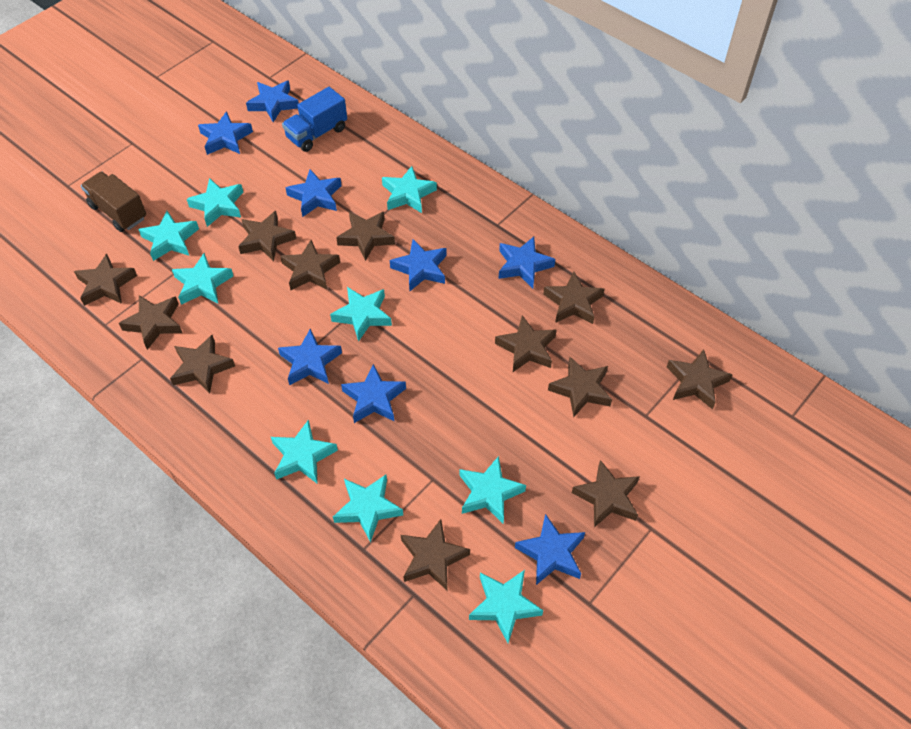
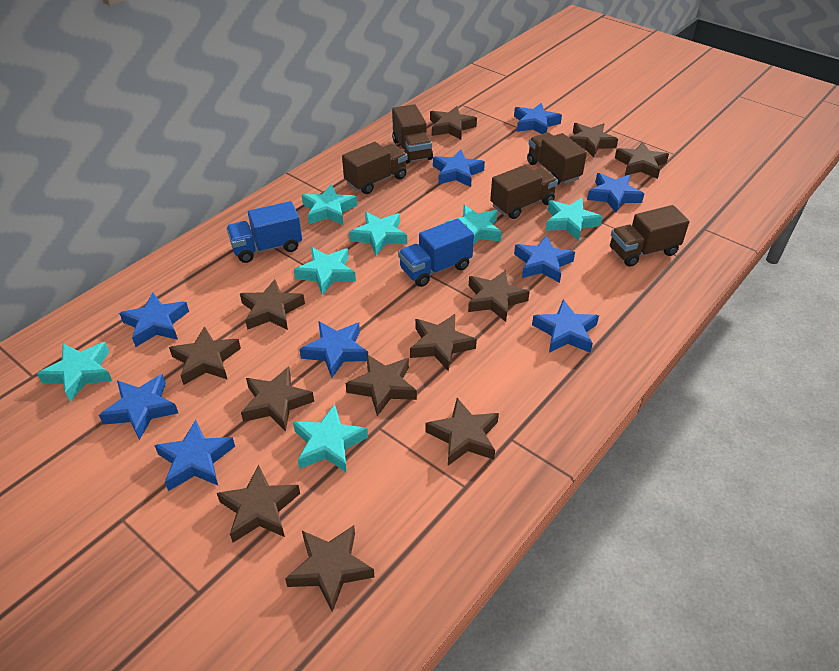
blue star: [198,111,253,155] [246,80,299,122] [278,328,342,386] [285,169,342,217] [341,364,406,423] [390,239,446,291] [499,237,555,288] [515,514,585,585] = 8 -> [99,374,178,440] [119,292,189,347] [154,420,235,491] [300,321,368,378] [433,149,485,187] [514,103,562,134] [514,235,575,283] [532,300,599,353] [587,173,644,213] = 9
blue truck: [282,87,347,152] = 1 -> [226,201,302,263] [398,218,474,287] = 2
brown truck: [81,172,146,232] = 1 -> [342,142,407,194] [392,104,433,164] [490,165,558,219] [527,132,587,185] [610,205,690,267] = 5
turquoise star: [138,211,199,261] [172,253,233,305] [187,178,243,227] [271,420,338,484] [330,287,392,342] [333,475,403,542] [382,166,437,213] [459,456,526,524] [469,570,543,643] = 9 -> [37,342,112,401] [293,404,368,473] [294,247,356,295] [302,184,357,225] [349,212,407,256] [445,205,502,245] [545,198,602,241] = 7

